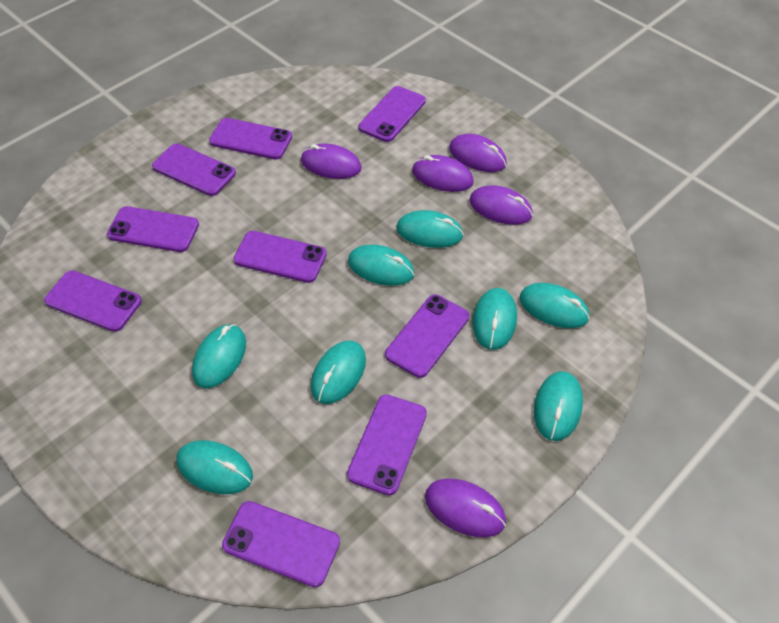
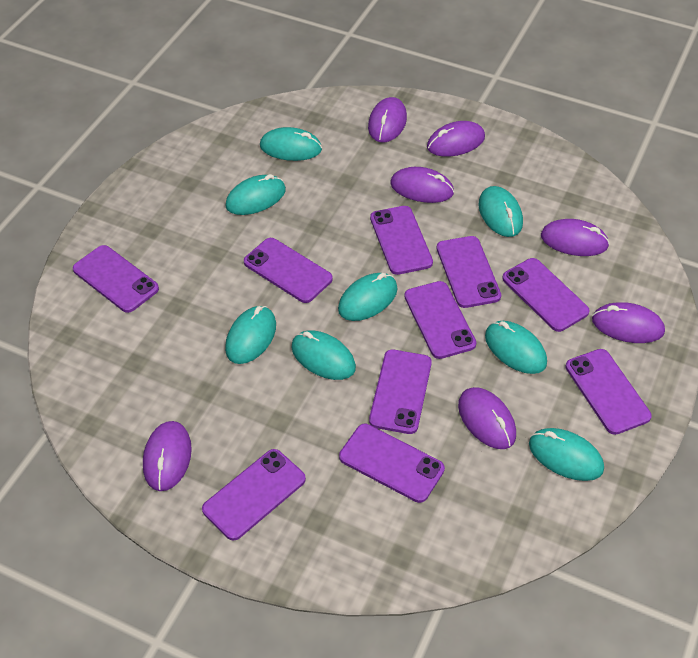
purple mouse: [301,143,362,179] [412,155,474,192] [425,479,506,537] [449,134,507,172] [469,185,533,225] = 5 -> [143,421,192,491] [368,97,407,143] [390,167,454,203] [427,121,485,157] [458,387,516,449] [541,219,610,256] [592,302,665,343] = 7
purple phone: [44,270,142,332] [107,206,199,252] [152,143,236,196] [209,118,292,160] [222,501,340,587] [233,231,327,283] [347,394,427,496] [359,86,426,142] [385,294,469,378] = 9 -> [73,245,159,313] [202,449,306,541] [244,238,333,303] [339,424,445,503] [369,349,432,434] [370,206,433,275] [404,281,477,359] [437,236,501,308] [502,258,590,332] [565,349,652,435] = 10

